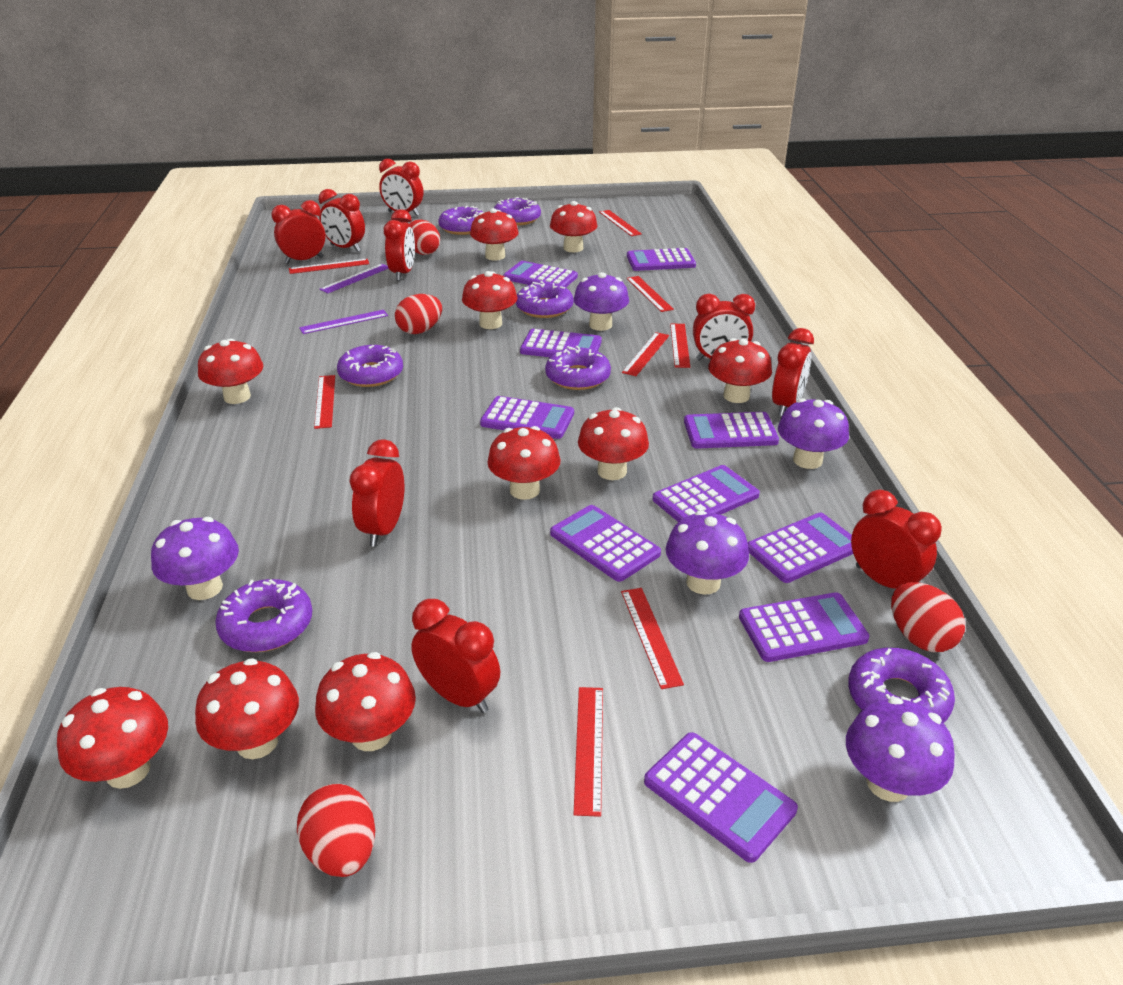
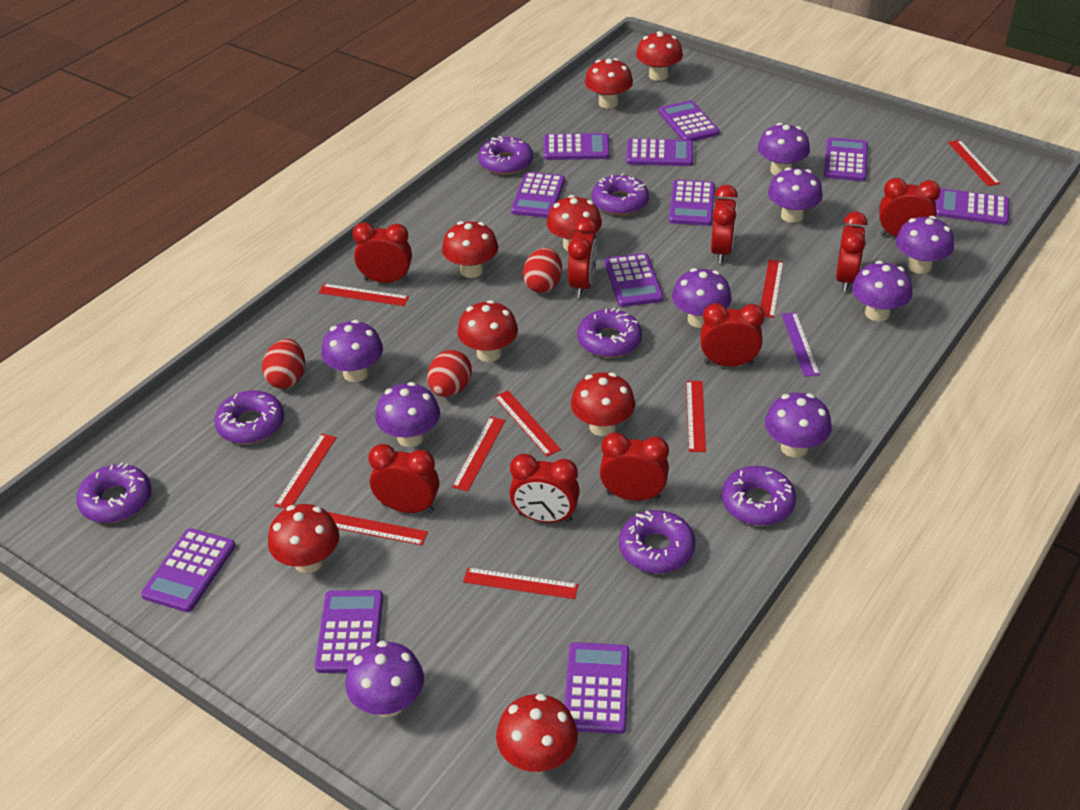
purple calculator: [480,396,574,439] [503,261,578,287] [520,329,602,357] [550,505,661,582] [627,248,696,271] [644,732,798,863] [653,465,760,522] [684,412,779,449] [739,592,869,662] [748,513,853,583] = 10 -> [141,528,235,612] [315,590,383,673] [511,172,565,218] [544,133,610,160] [564,642,629,734] [605,253,664,307] [626,139,693,166] [658,100,719,141] [669,180,715,226] [824,138,868,181] [936,188,1009,225] = 11
purple mushroom: [151,517,239,600] [574,272,629,331] [666,510,749,595] [778,398,849,469] [846,697,955,802] = 5 -> [321,320,383,382] [345,641,424,717] [375,382,440,447] [672,268,731,328] [758,123,810,176] [765,393,832,458] [768,167,823,223] [852,261,912,321] [896,216,954,274] = 9
purple ruler: [299,310,388,334] [319,264,389,293] = 2 -> [781,312,820,377] = 1
red egg: [297,784,375,877] [395,294,442,334] [409,219,440,255] [891,582,965,652] = 4 -> [262,339,305,389] [427,350,472,397] [523,248,562,293] = 3
red mushroom: [57,687,168,789] [195,658,299,759] [198,338,263,404] [315,652,416,751] [462,271,517,329] [470,208,519,260] [487,426,561,500] [550,201,597,252] [578,407,649,480] [708,338,772,403] = 10 -> [268,504,339,573] [442,221,498,278] [457,300,518,362] [496,694,578,772] [547,195,602,251] [571,372,635,436] [585,58,633,108] [636,31,683,81] = 8
red ruler: [289,259,369,274] [314,375,335,429] [573,687,603,817] [599,210,642,236] [621,588,684,689] [622,332,669,376] [627,276,674,312] [670,324,690,368] = 8 -> [274,433,337,509] [319,284,409,306] [328,512,428,545] [452,417,506,491] [463,568,579,599] [494,390,561,456] [686,381,706,452] [760,260,784,318] [948,140,1000,186] = 9

